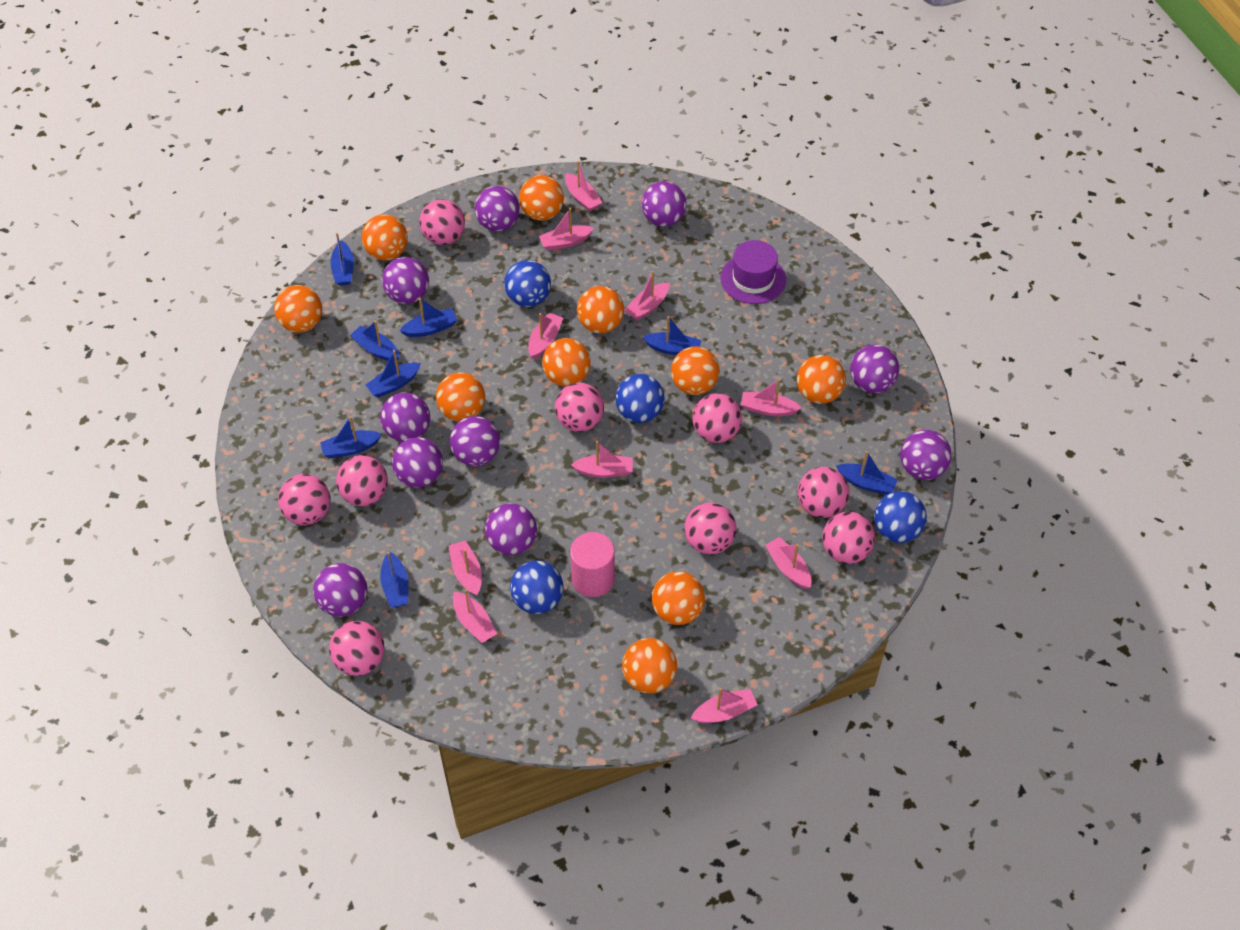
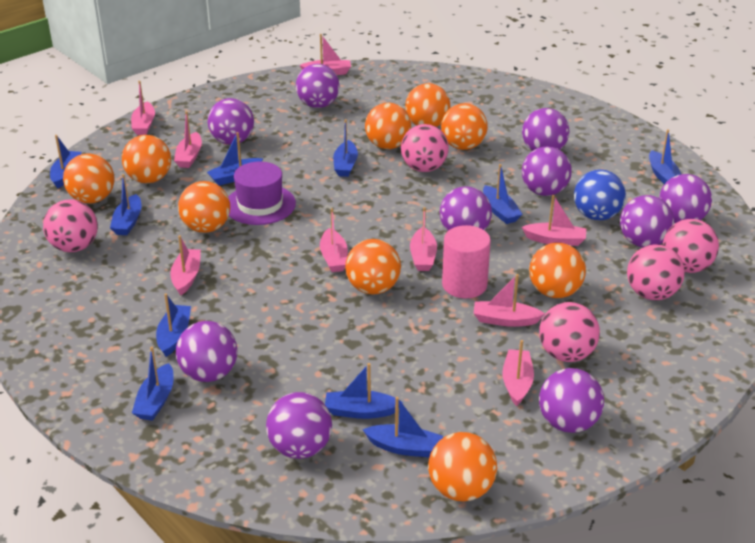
blue ball: [504,260,551,307] [510,560,563,614] [615,374,665,423] [874,491,927,543] = 4 -> [574,170,626,220] = 1
blue boat: [320,416,382,458] [330,233,354,286] [350,320,400,361] [366,350,421,398] [380,551,408,608] [400,298,457,337] [642,316,701,355] [836,451,898,495] = 8 -> [50,135,82,189] [110,174,141,235] [132,347,174,421] [156,293,191,357] [207,132,263,186] [325,363,403,419] [333,119,358,177] [362,397,443,458] [483,164,523,224] [649,129,681,184] = 10
orange ball: [274,285,322,333] [362,214,408,260] [436,372,485,421] [519,175,564,221] [542,338,591,386] [577,286,624,334] [622,638,677,694] [652,571,705,625] [671,346,720,395] [797,355,846,404] = 10 -> [63,154,114,203] [122,135,171,183] [178,181,230,233] [345,239,401,295] [365,103,411,149] [405,83,451,127] [428,432,497,502] [441,103,488,150] [529,243,586,298] = 9
pink ball: [278,474,331,525] [329,621,385,676] [336,455,388,506] [419,199,465,245] [555,382,604,432] [684,502,737,555] [692,393,742,443] [798,467,849,518] [822,512,875,564] = 9 -> [43,199,98,252] [401,124,449,172] [539,302,600,362] [627,244,685,300] [663,219,719,273] = 5
pink boat: [449,540,482,596] [453,589,497,643] [528,313,563,359] [539,208,594,251] [565,161,602,212] [571,441,633,478] [625,271,670,321] [691,688,757,723] [741,379,801,416] [765,537,811,589] = 10 -> [131,81,155,135] [170,235,201,295] [174,111,202,168] [299,34,351,75] [320,208,348,272] [410,207,437,271] [473,274,545,327] [502,340,534,406] [522,195,586,246] = 9

